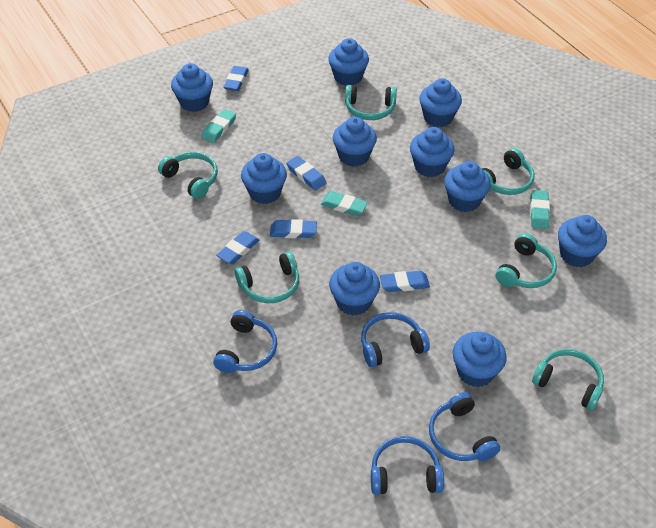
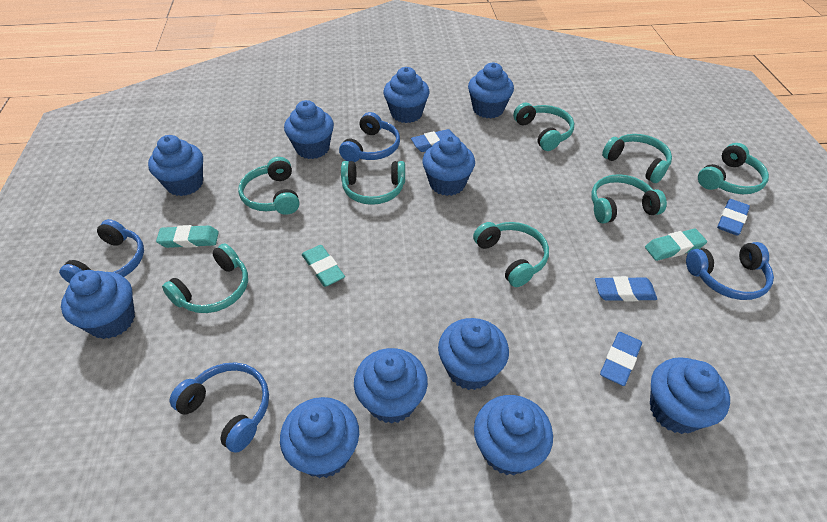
blue cupcake: [171,63,213,112] [241,153,287,204] [328,38,369,86] [329,262,380,316] [333,117,377,167] [410,127,454,177] [419,78,462,127] [444,161,491,212] [452,332,507,387] [558,215,607,267] = 10 -> [61,270,135,339] [148,135,203,196] [280,397,359,478] [284,100,334,159] [354,348,428,424] [383,67,430,123] [422,135,475,196] [438,318,509,390] [468,63,514,118] [474,395,553,475] [650,357,730,434] = 11
blue eraser: [216,231,259,264] [223,66,249,91] [270,219,317,238] [286,156,326,190] [380,271,430,292] = 5 -> [411,129,454,152] [595,276,657,301] [600,332,642,386] [717,199,750,236] = 4
turquoise headphones: [158,152,218,199] [235,252,299,303] [345,85,397,120] [482,148,535,195] [496,233,557,288] [532,349,604,410] = 6 -> [162,244,248,313] [238,157,300,215] [341,161,405,205] [473,222,549,287] [513,103,574,151] [591,174,667,224] [602,134,672,183] [698,143,769,194] = 8

